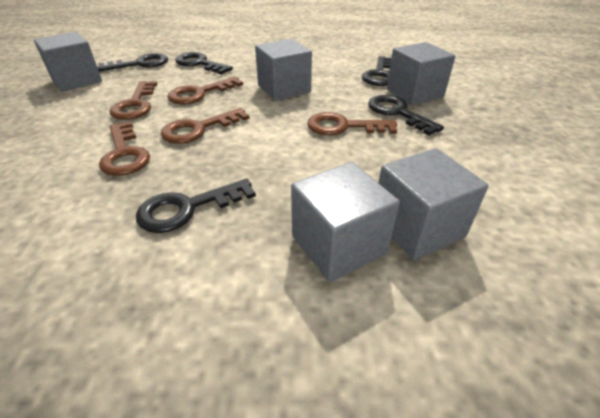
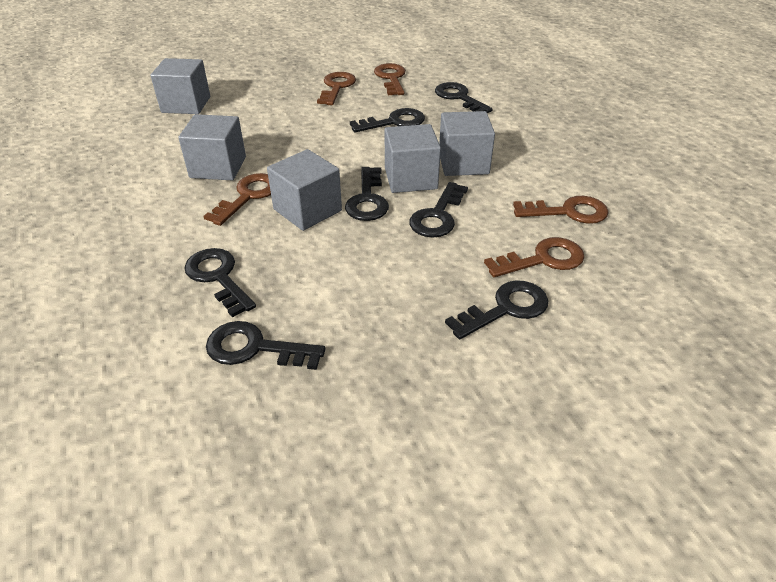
black key: [97,53,168,72] [136,179,256,233] [175,52,233,74] [362,56,391,86] [368,95,444,135] = 5 -> [184,248,256,317] [206,321,325,370] [345,167,389,221] [350,108,425,132] [409,182,468,238] [435,82,493,113] [445,280,548,339] = 7

